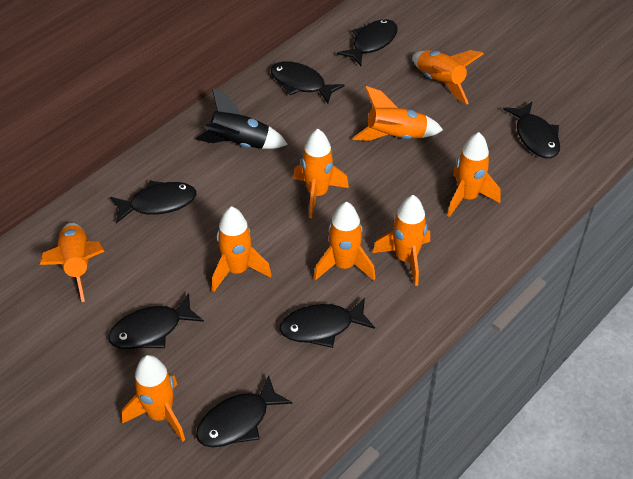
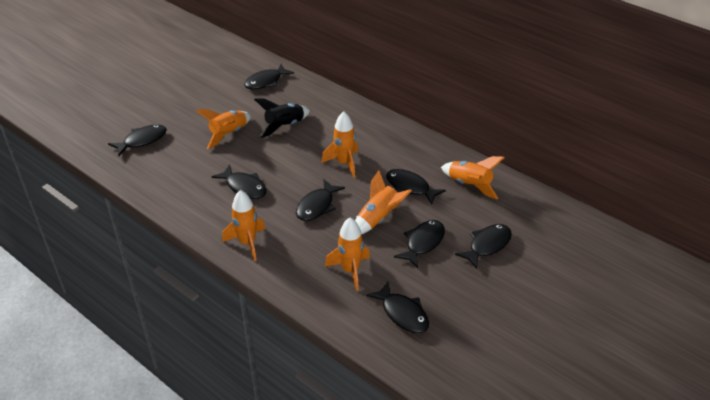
black fish: [108,293,204,349] [110,181,196,223] [196,375,293,447] [270,61,345,103] [279,298,375,348] [337,19,398,66] [503,101,560,158] = 7 -> [108,125,167,156] [212,164,267,199] [244,64,294,89] [296,179,345,221] [366,282,429,333] [386,169,446,205] [394,220,445,268] [455,224,512,269] = 8
orange rocket: [40,223,105,302] [122,355,185,442] [212,206,272,292] [293,129,349,218] [314,202,376,280] [352,86,443,141] [373,195,430,286] [413,50,484,105] [447,132,501,217] = 9 -> [196,109,251,149] [222,190,265,261] [321,111,358,177] [325,217,370,291] [355,170,412,235] [441,156,505,199] = 6

